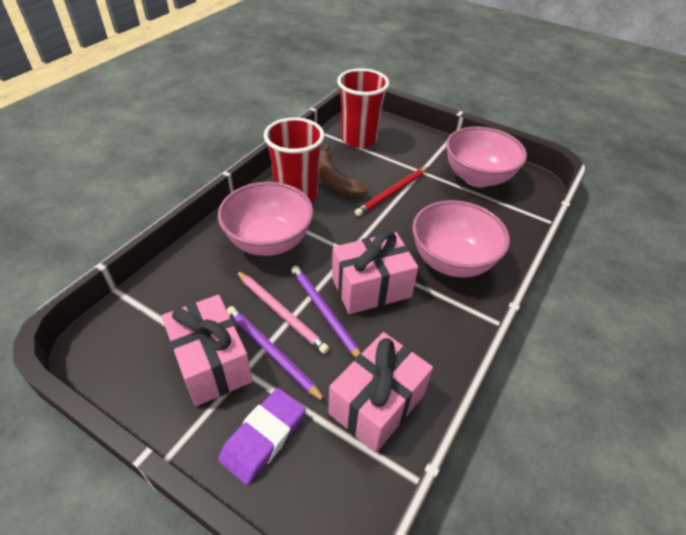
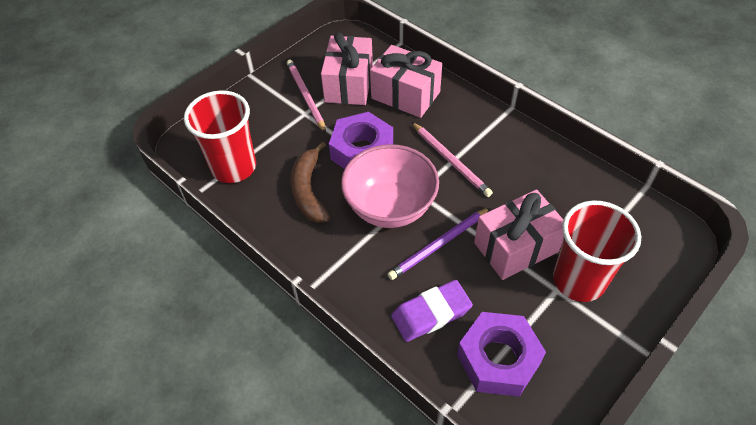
pink bowl: [218,182,314,256] [412,200,510,278] [446,126,527,187] = 3 -> [341,144,439,228] = 1
pink pencil: [236,271,329,354] = 1 -> [287,60,326,133] [412,122,493,197] = 2
purple nut: none = 0 -> [329,112,393,169] [457,312,546,397] = 2
purple pencil: [227,306,326,402] [291,266,361,358] = 2 -> [388,207,491,280] = 1
red pencil: [355,167,428,216] = 1 -> none = 0

